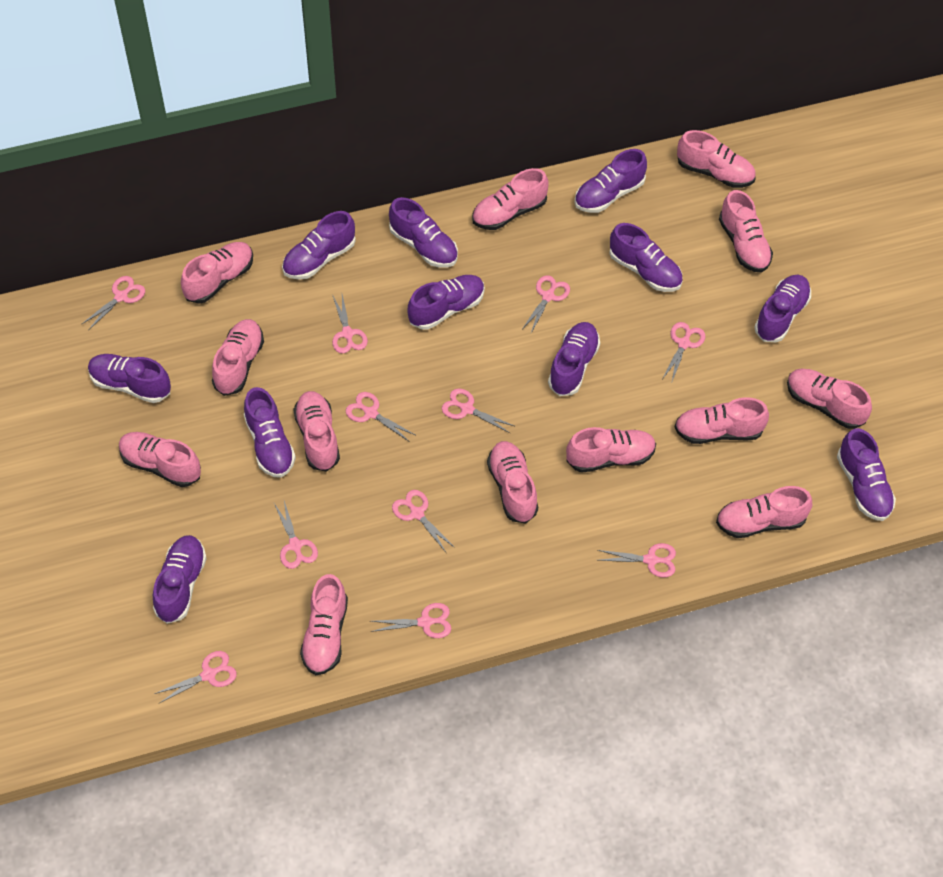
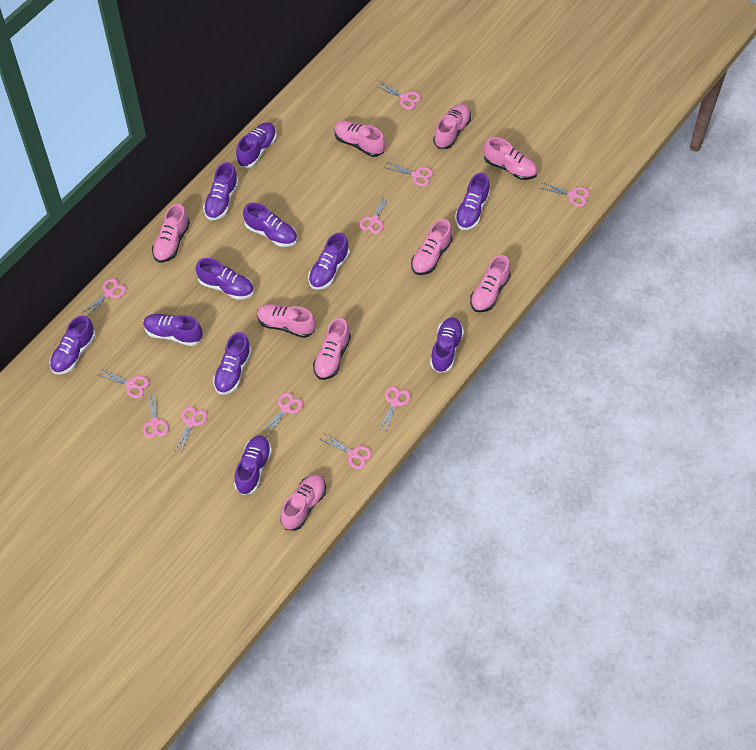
pink shoe: [119,432,201,487] [181,242,253,303] [212,319,264,396] [293,391,340,472] [300,574,348,675] [472,168,549,230] [487,441,538,524] [566,427,656,473] [674,397,769,444] [677,130,756,188] [716,486,812,538] [719,190,773,272] [787,369,872,429] = 13 -> [152,204,190,262] [257,304,316,338] [280,474,326,531] [313,318,351,380] [334,121,385,157] [411,219,452,275] [433,104,471,149] [470,255,511,312] [484,137,537,180] = 9

